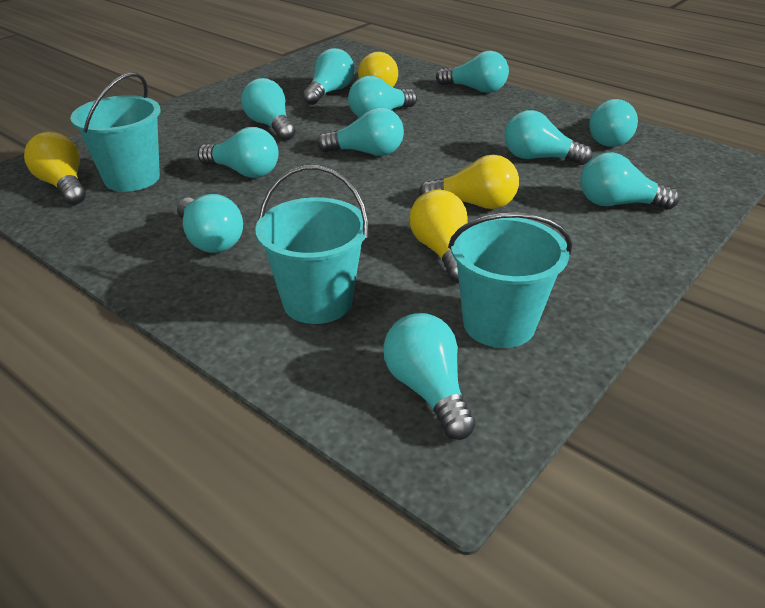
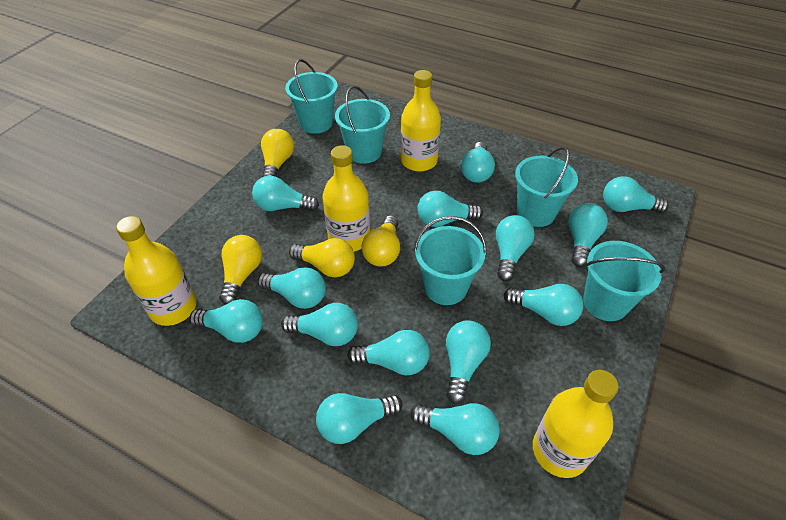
turquoise bucket: [70,72,160,192] [255,165,368,324] [448,213,572,348] = 3 -> [285,59,338,134] [335,86,390,164] [414,216,486,305] [515,147,578,227] [583,241,665,321] = 5
turquoise light bulb: [177,194,243,253] [198,127,279,178] [241,78,296,140] [303,48,354,105] [317,107,404,156] [348,76,417,117] [383,313,475,440] [436,51,509,93] [504,110,592,165] [580,152,680,210] [589,99,638,147] = 11 -> [189,299,263,343] [252,176,319,211] [257,267,326,309] [281,303,358,346] [316,393,403,444] [347,330,430,375] [411,403,500,455] [417,191,483,227] [446,321,491,404] [461,142,495,183] [496,215,535,281] [503,284,583,326] [568,203,608,267] [603,176,669,213] = 14
yellow bottle: none = 0 -> [116,216,196,326] [322,145,370,252] [401,70,441,172] [533,370,619,478] = 4

